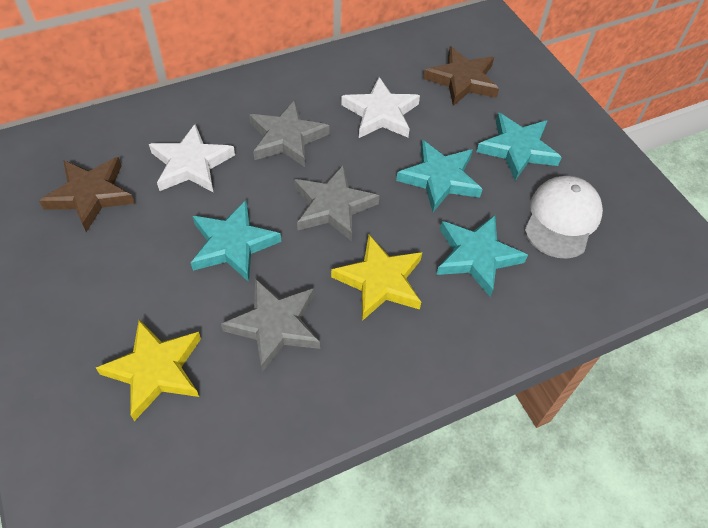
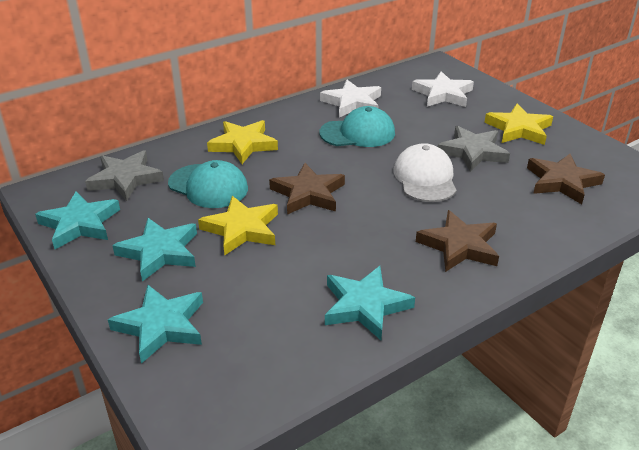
brown star: [39,157,135,232] [423,46,499,106] = 2 -> [269,163,345,215] [416,210,499,272] [527,154,605,204] = 3
grey star: [221,278,320,372] [249,100,329,167] [294,164,380,241] = 3 -> [85,150,164,201] [438,126,510,172] = 2
turquoise cap: none = 0 -> [168,160,248,208] [320,106,395,147] = 2
yellow star: [96,319,201,421] [331,235,422,321] = 2 -> [198,196,278,255] [207,120,278,164] [484,104,553,145] = 3

